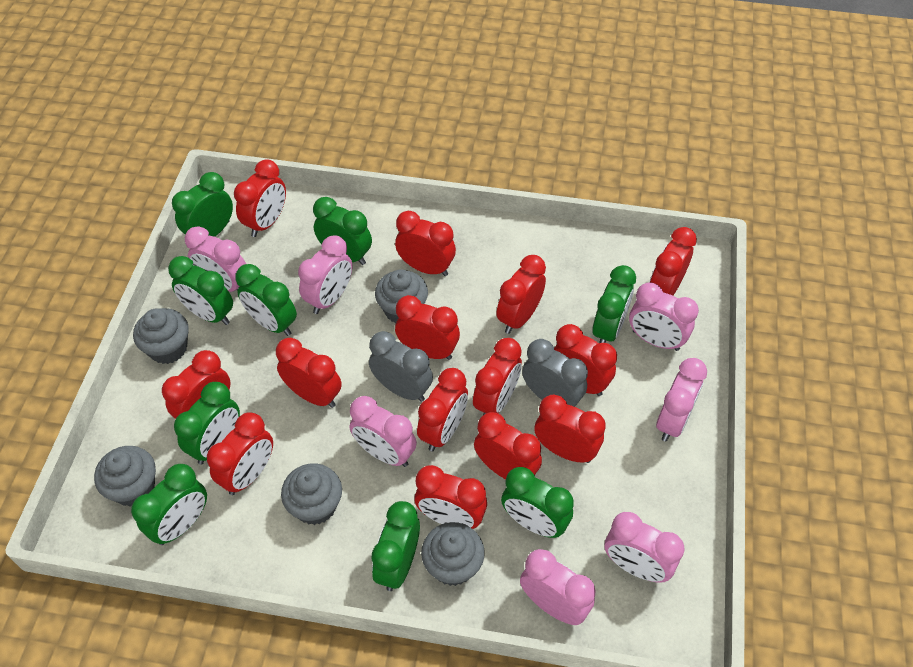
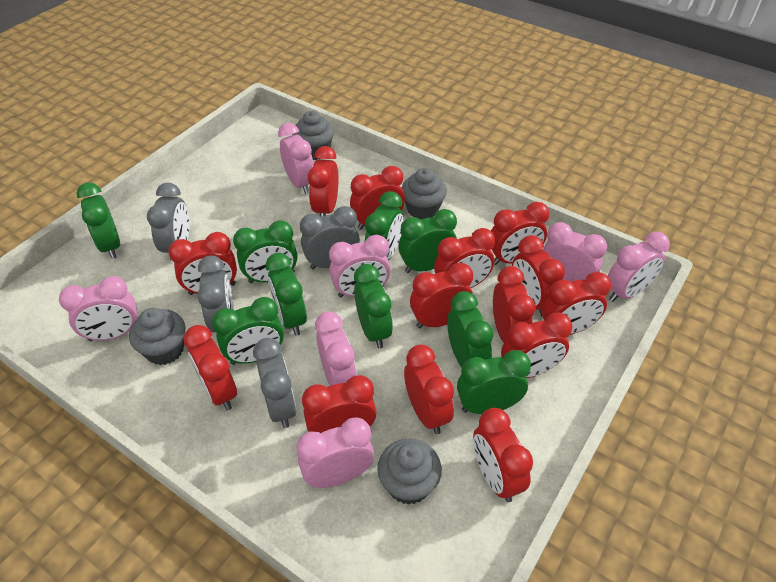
grey clock: [369,331,433,402] [522,339,588,407] = 2 -> [147,182,190,261] [198,255,234,332] [253,338,297,428] [300,206,360,270] = 4
grey cupcake: [94,446,156,506] [133,308,189,364] [281,464,342,525] [375,269,428,324] [421,522,485,586] = 5 -> [129,308,185,365] [292,111,334,160] [377,438,442,505] [402,168,447,220] = 4

